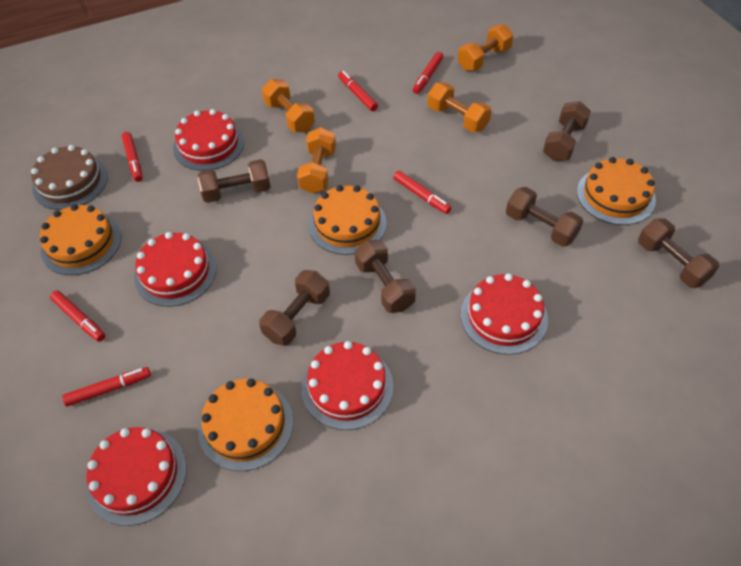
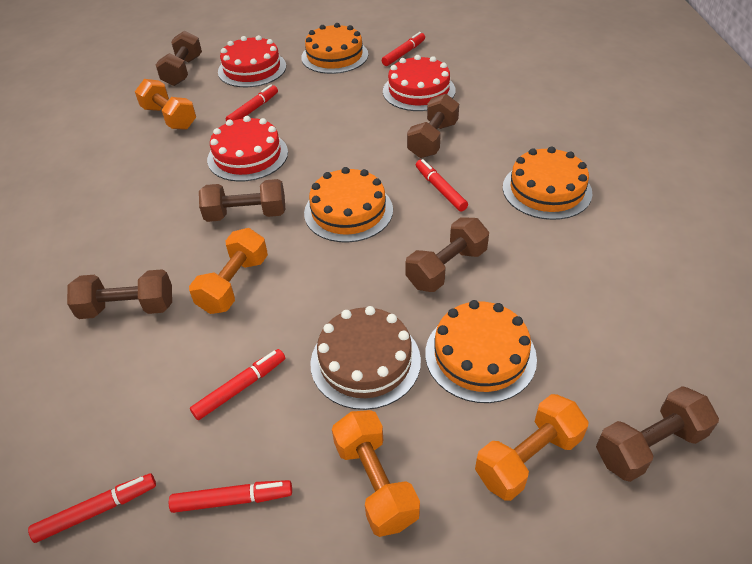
red cake: [86,427,187,526] [134,232,217,307] [173,109,244,171] [302,341,393,430] [461,273,548,355] = 5 -> [207,116,288,182] [218,35,286,87] [383,55,455,111] = 3

